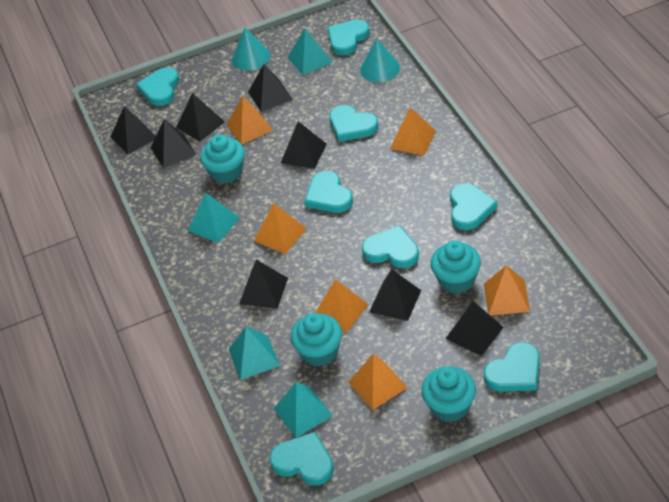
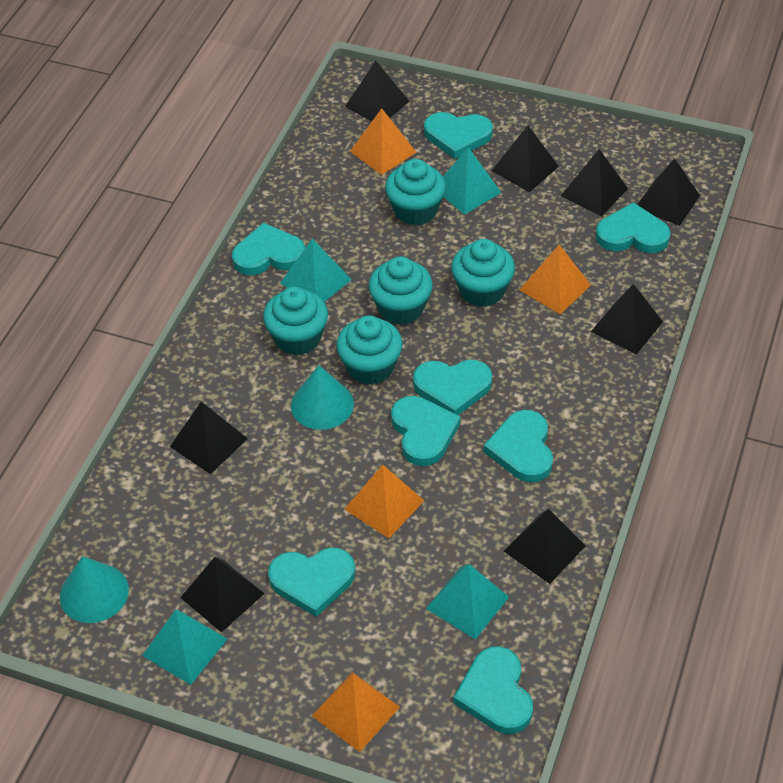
orange pyramid: [226,96,273,144] [254,203,307,254] [315,279,369,333] [348,354,408,410] [390,107,436,156] [484,265,530,316] = 6 -> [312,672,400,752] [344,465,424,538] [350,108,417,175] [519,245,591,314] = 4
turquoise cupcake: [200,134,245,184] [291,313,342,366] [421,366,476,422] [431,241,481,294] = 4 -> [263,287,328,355] [336,315,403,385] [368,256,433,325] [385,159,446,225] [451,239,515,307] = 5

